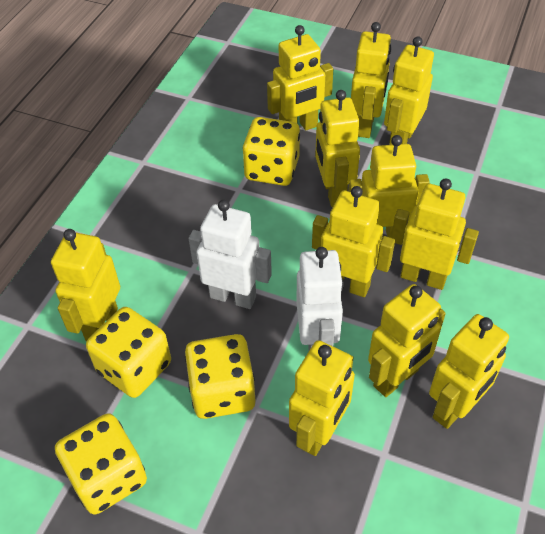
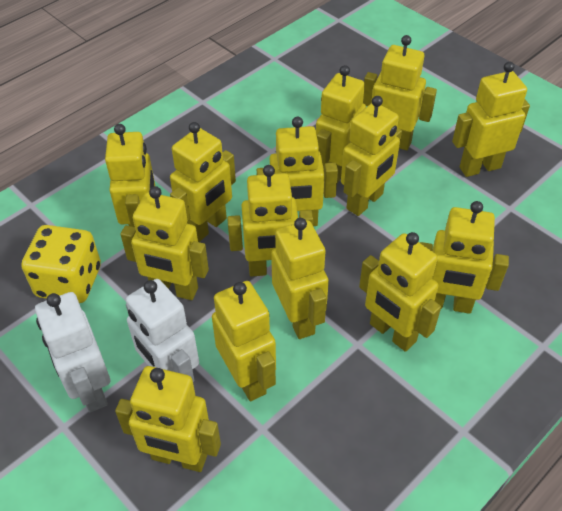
yellow dice: [55,413,147,515] [86,307,171,398] [185,334,256,419] [243,117,300,186] = 4 -> [21,225,101,303] = 1
yellow robot: [51,229,120,341] [267,25,333,130] [289,340,355,456] [312,186,395,297] [315,90,360,207] [348,135,430,238] [351,22,392,138] [368,284,446,397] [384,36,434,145] [391,178,479,290] [429,314,509,429] = 11 -> [105,124,155,227] [115,366,221,472] [120,186,209,300] [170,122,236,242] [212,281,276,401] [227,165,313,277] [257,117,338,226] [271,218,329,339] [316,65,366,183] [341,96,402,216] [359,232,441,352] [363,35,437,150] [420,201,509,314] [452,62,530,177] = 14

